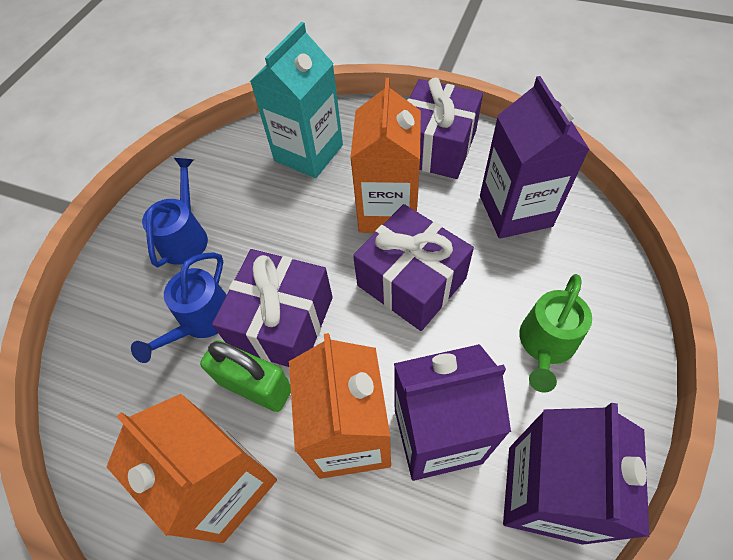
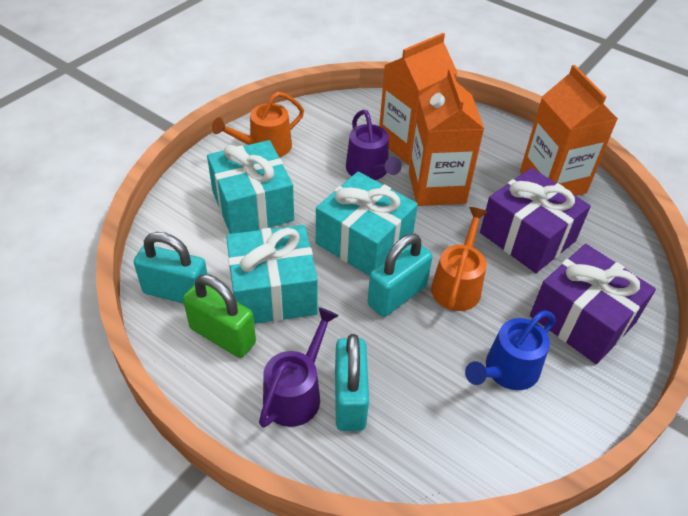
blue watering can: [131,252,227,363] [142,158,208,267] = 2 -> [465,311,556,390] = 1
green watering can: [519,274,592,393] = 1 -> none = 0
orange watering can: none = 0 -> [212,92,304,157] [431,207,488,311] = 2
purple carton: [394,344,511,481] [480,76,590,239] [503,403,650,545] = 3 -> none = 0
purple gift: [212,249,333,367] [353,204,474,331] [407,77,483,179] = 3 -> [480,168,591,273] [530,244,656,364] = 2
purple watering can: none = 0 -> [259,307,339,428] [346,110,402,180] = 2
turquoise carton: [250,22,343,178] = 1 -> none = 0
turquoise gift: none = 0 -> [207,140,294,234] [226,225,318,324] [316,172,418,276] = 3
turquoise padlock: none = 0 -> [134,232,207,304] [335,334,369,431] [367,234,433,317] = 3

